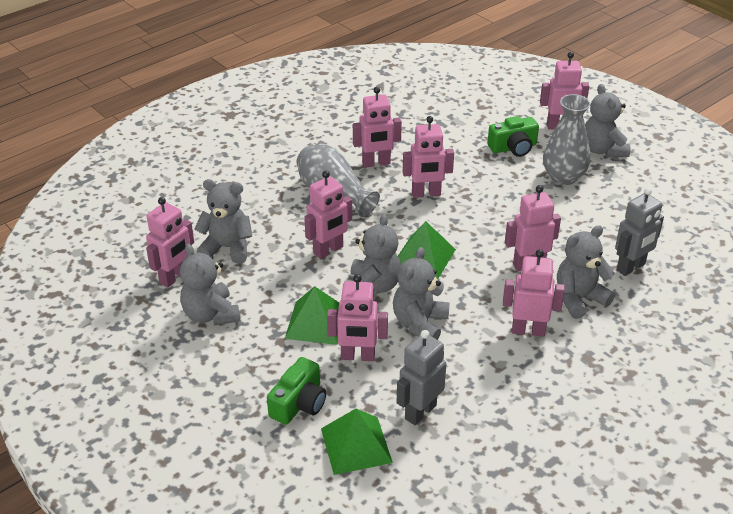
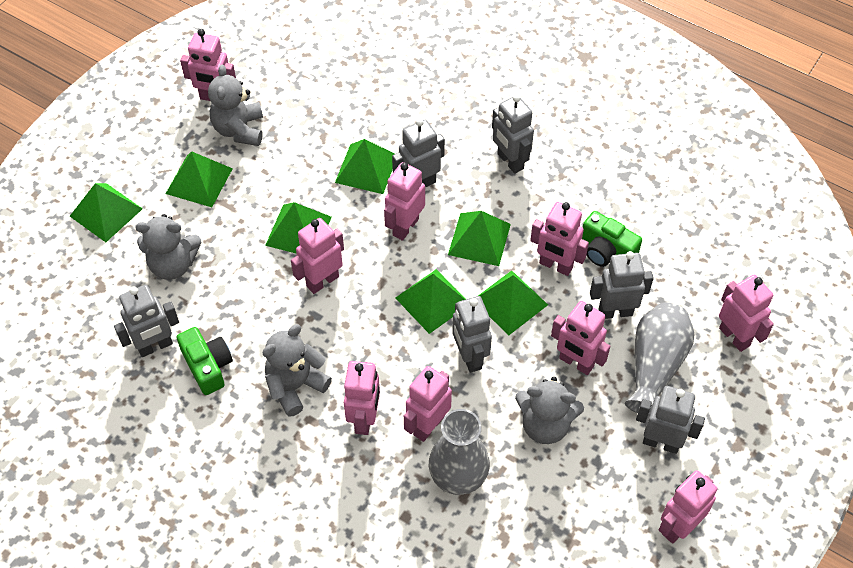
green pyramid: [285,286,339,345] [321,409,393,475] [398,221,456,279] = 3 -> [70,183,143,242] [166,151,233,207] [265,202,332,254] [335,139,394,194] [395,269,466,334] [448,211,511,266] [478,270,548,335] = 7
grey robot: [396,330,446,425] [615,187,664,276] = 2 -> [114,285,179,357] [392,119,445,187] [452,296,492,373] [492,94,534,174] [590,251,654,319] [636,386,705,454] = 6
grey teddy bear: [180,244,240,326] [194,179,252,264] [351,214,401,298] [393,247,450,340] [557,225,615,319] [585,84,630,157] = 6 -> [135,214,201,280] [208,65,263,146] [263,325,332,417] [515,377,584,444] = 4
pink robot: [146,197,194,288] [304,171,352,259] [327,274,388,361] [353,87,402,168] [403,116,454,198] [503,249,565,337] [505,185,561,271] [540,52,589,130] = 8 -> [180,29,236,101] [291,218,344,294] [344,361,380,435] [384,162,425,241] [404,366,452,442] [530,202,589,276] [551,301,610,375] [659,470,718,544] [719,275,774,352] = 9

